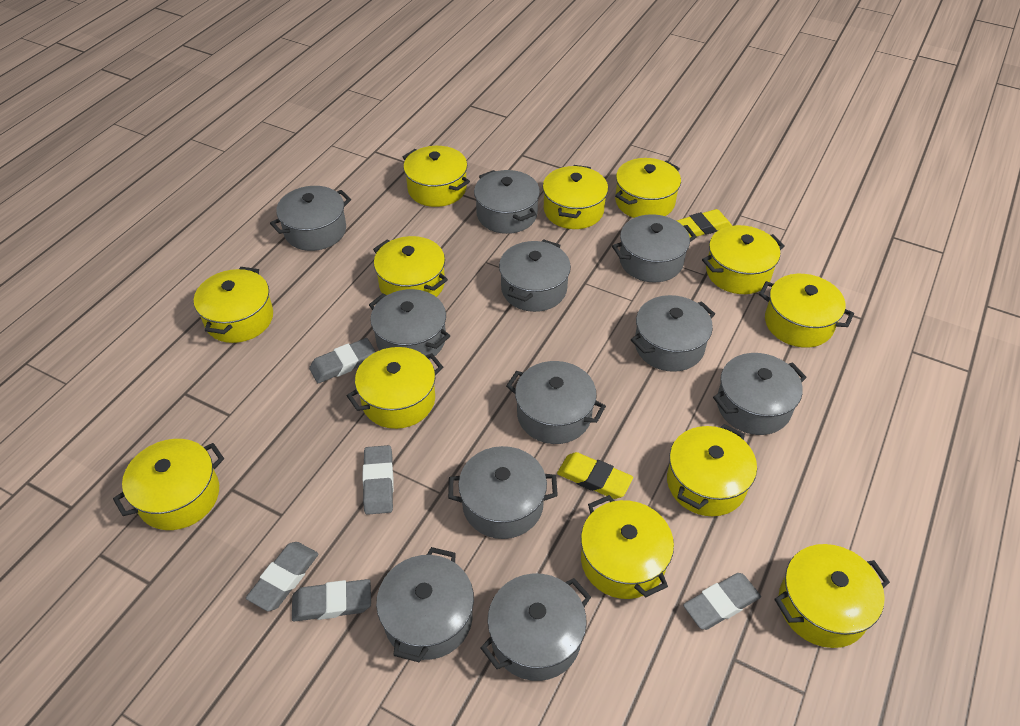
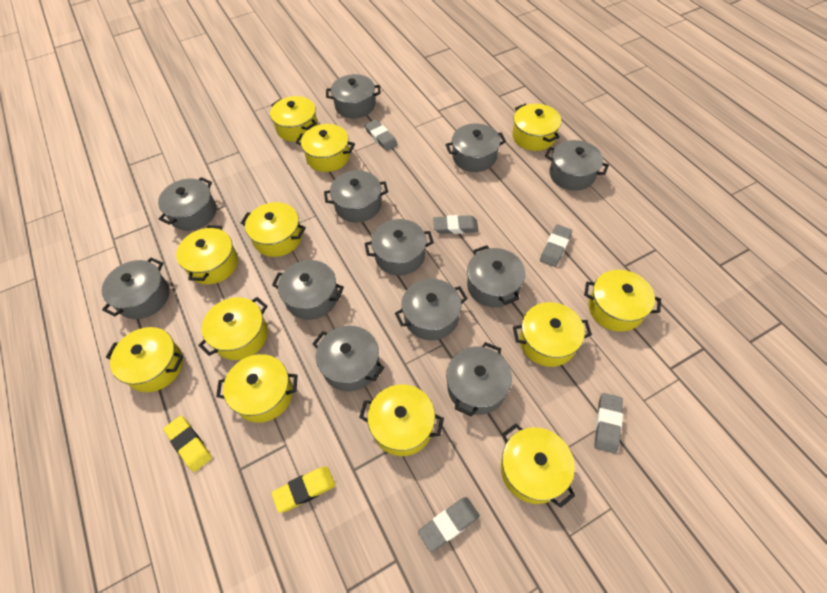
grey pot: [270,186,351,251] [369,289,450,360] [376,547,474,662] [448,446,558,539] [474,170,540,234] [481,573,591,681] [499,239,571,312] [506,361,606,444] [612,214,697,282] [631,295,715,372] [713,353,807,435] = 11 -> [102,257,169,319] [158,177,216,231] [272,260,344,320] [312,326,385,392] [324,170,388,223] [326,74,380,118] [364,219,434,276] [395,279,468,341] [445,124,506,172] [446,342,512,417] [467,245,525,308] [545,140,609,191] = 12

